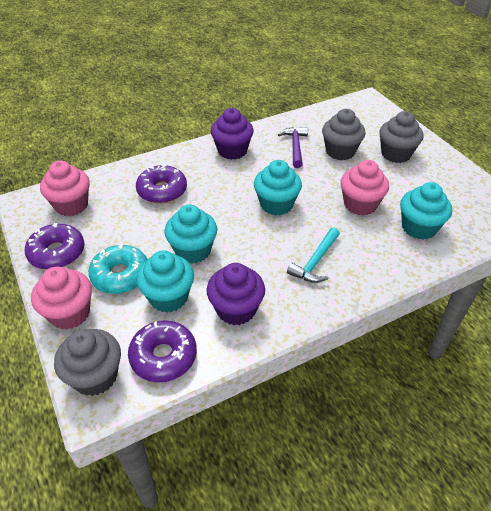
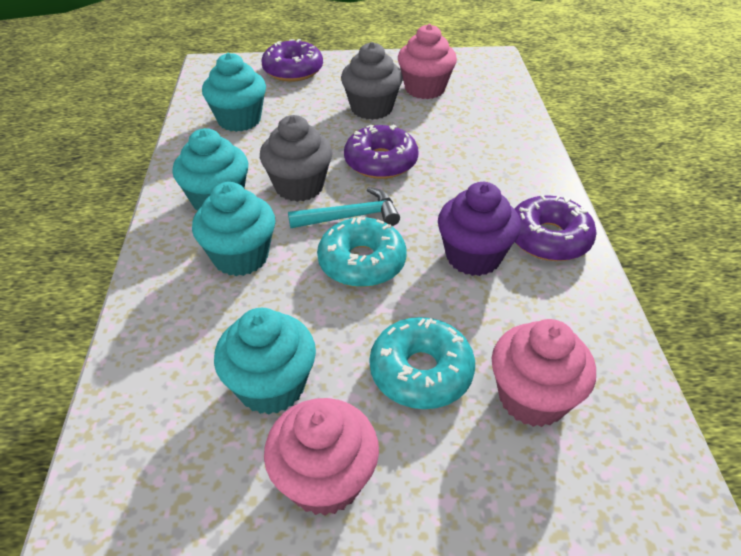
grey cupcake: [54,329,121,396] [322,109,365,160] [379,111,424,163] = 3 -> [260,115,332,202] [341,42,403,120] = 2
purple cupcake: [207,263,265,325] [211,108,254,160] = 2 -> [438,182,521,276] = 1
purple hammer: [278,127,308,168] = 1 -> none = 0
turquoise donut: [88,244,148,294] = 1 -> [317,216,406,287] [370,317,475,409] = 2

